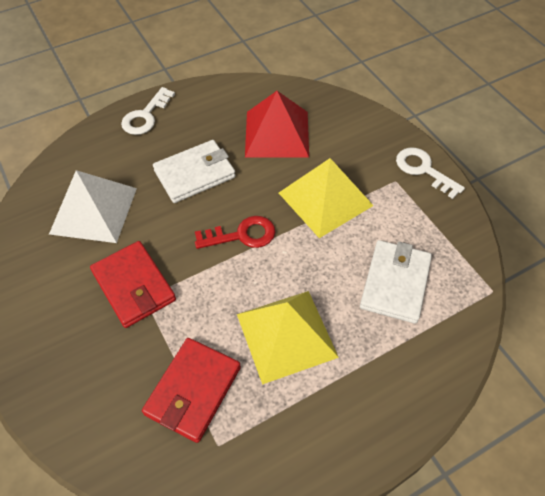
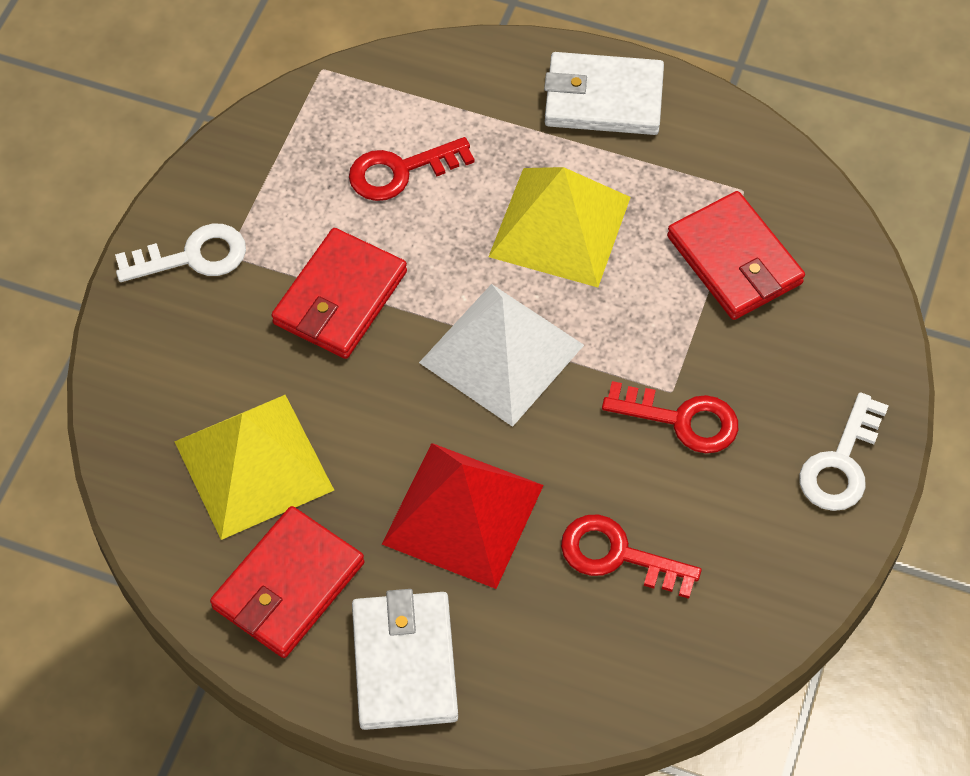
red key: [195,216,275,249] = 1 -> [349,137,475,201] [561,515,702,599] [602,381,738,453] = 3
red wallet: [90,241,176,328] [142,338,241,443] = 2 -> [210,506,364,658] [272,228,407,359] [667,191,805,320] = 3

